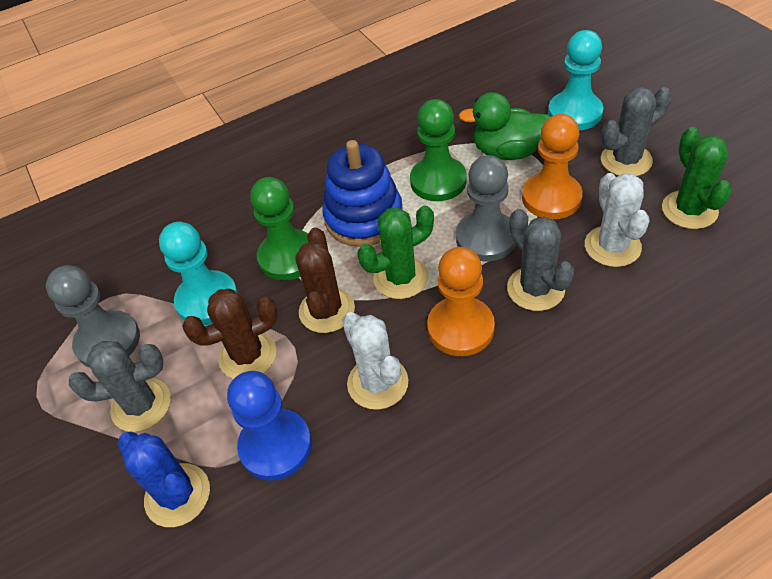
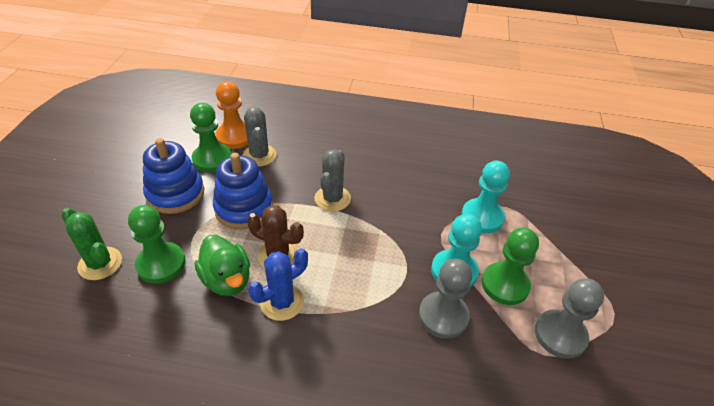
blue pawn: [227,371,312,481] = 1 -> none = 0
blue stacking toy: [322,140,403,247] = 1 -> [143,138,204,214] [213,153,273,229] = 2
brown cactus: [182,289,278,379] [295,228,355,333] = 2 -> [247,205,304,268] = 1
green cactus: [357,205,434,299] [662,127,732,229] = 2 -> [61,208,122,280] = 1
green pawn: [250,177,309,280] [410,99,467,201] = 2 -> [128,205,186,284] [190,103,231,173] [482,228,539,305] = 3
grey cactus: [69,341,171,432] [507,209,574,311] [601,87,672,176] = 3 -> [242,107,276,167] [314,149,351,212] = 2
orange pawn: [427,247,495,356] [522,114,583,219] = 2 -> [216,81,248,149] = 1
white cactus: [342,312,408,410] [585,173,650,267] = 2 -> none = 0

